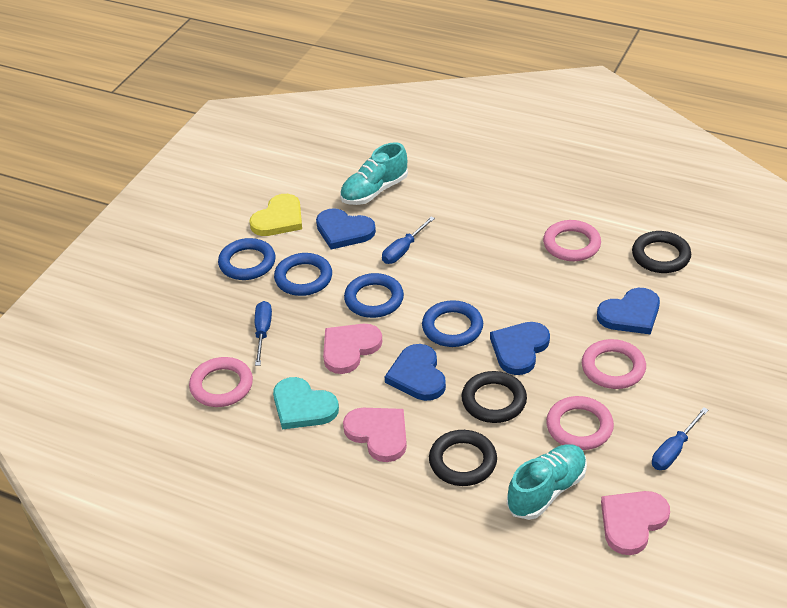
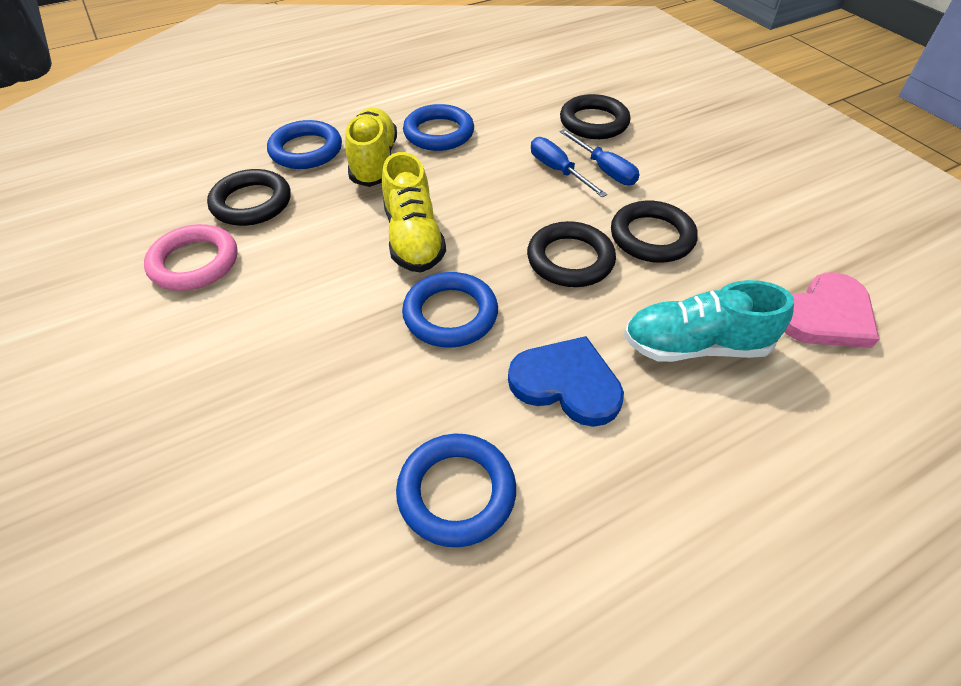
black ring: [429,430,497,486] [461,371,527,423] [632,231,691,273] = 3 -> [207,169,291,226] [527,221,616,287] [560,94,631,139] [611,201,698,263] = 4
blue heart: [316,208,376,250] [385,344,446,401] [490,322,550,375] [597,288,660,335] = 4 -> [508,336,624,427] = 1
blue screwdriver: [255,301,272,366] [382,216,435,264] [652,407,708,470] = 3 -> [531,137,607,197] [559,129,640,185] = 2
pink heart: [323,324,382,374] [343,408,407,462] [601,491,670,555] = 3 -> [785,273,879,348] = 1
pink ring: [189,357,253,407] [543,220,601,261] [546,396,614,450] [582,339,646,389] = 4 -> [144,224,238,291] = 1
turquoise heart: [273,377,339,429] = 1 -> none = 0
turquoise shoe: [340,142,408,205] [507,444,587,520] = 2 -> [624,280,794,362] = 1
yellow heart: [249,194,302,236] = 1 -> none = 0
yellow shoe: none = 0 -> [345,108,397,187] [382,152,446,272] = 2

